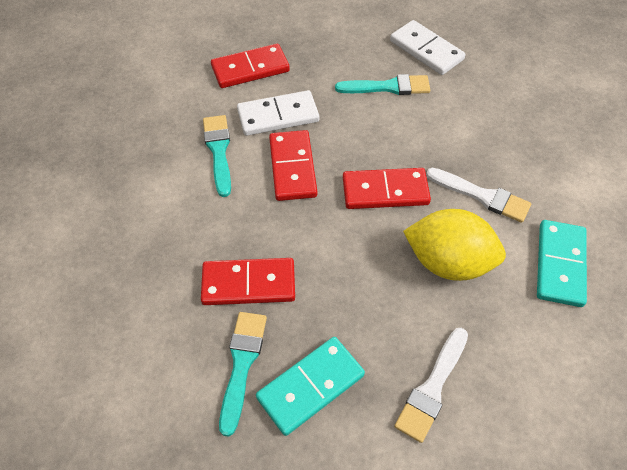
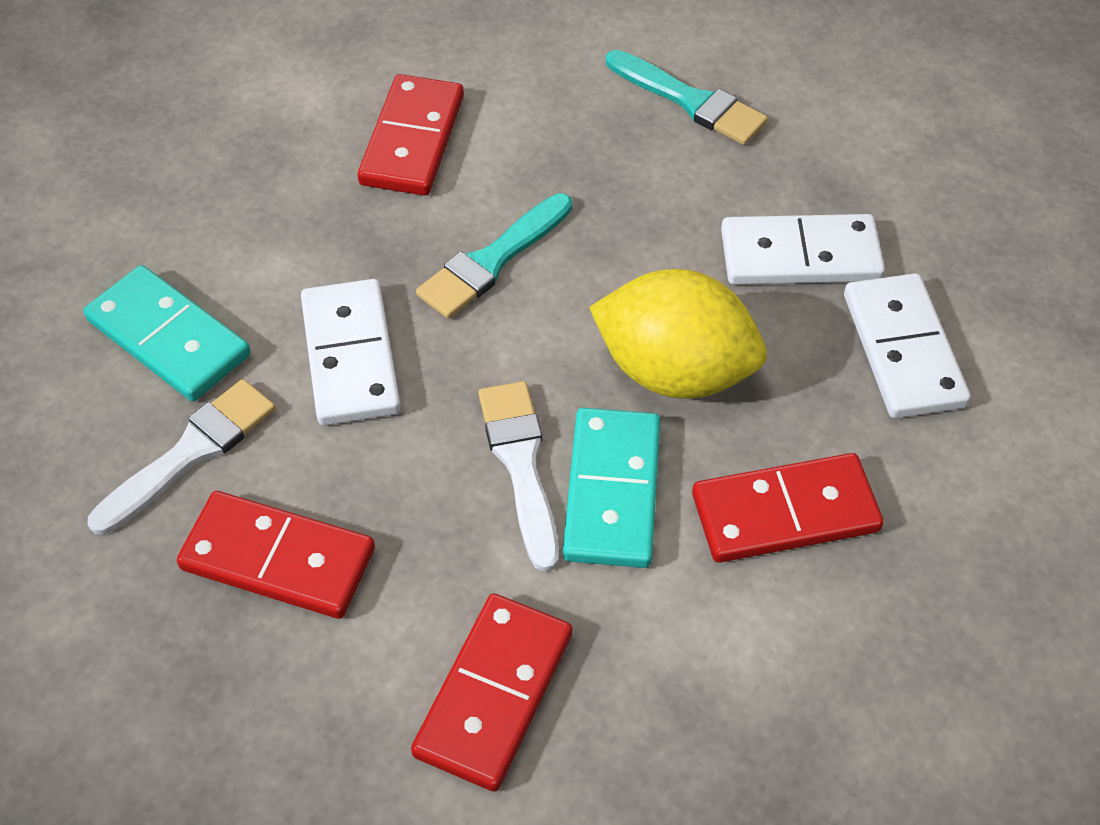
turquoise brush: [203,115,231,197] [219,312,267,437] [335,74,430,95] = 3 -> [416,193,572,319] [606,50,768,145] = 2
white domino: [237,90,319,136] [390,20,466,75] = 2 -> [301,279,401,426] [721,214,885,285] [844,273,971,418] = 3

